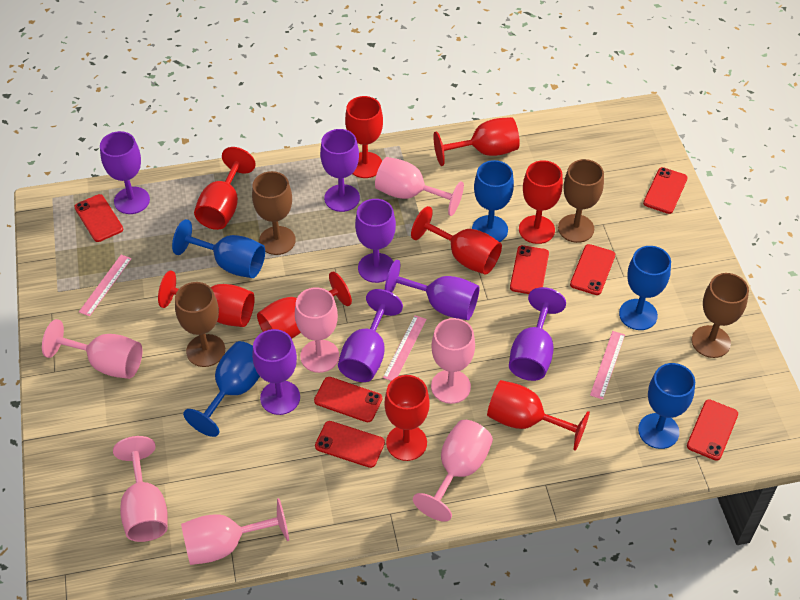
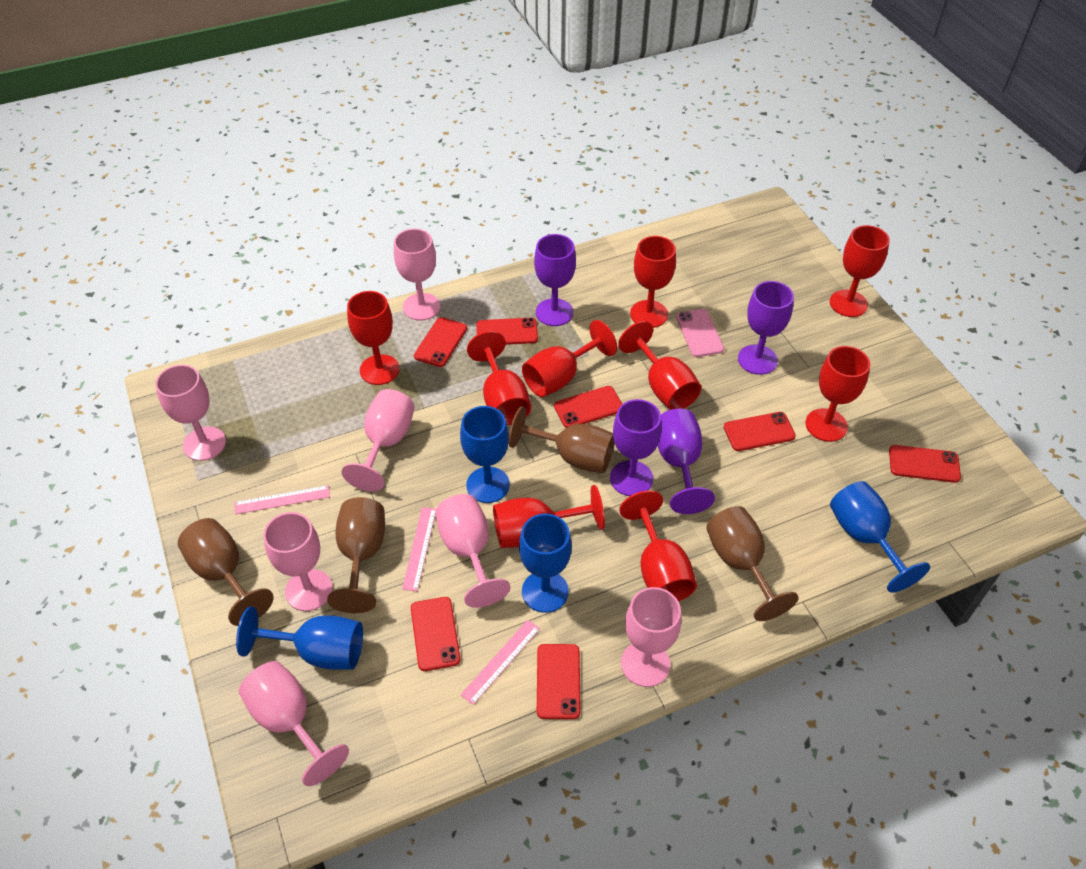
blue goblet: [172,219,265,278] [183,341,260,437] [472,160,514,242] [619,246,671,330] [638,363,695,449] = 5 -> [236,606,363,670] [460,406,510,503] [519,514,572,613] [830,481,930,593] = 4
pink phone: none = 0 -> [676,309,724,357] = 1
purple goblet: [100,131,150,214] [252,329,300,415] [320,129,360,212] [338,289,403,382] [355,199,396,283] [385,260,479,320] [509,287,566,381] = 7 -> [534,234,576,326] [610,399,662,496] [658,409,715,514] [738,281,794,375] = 4

